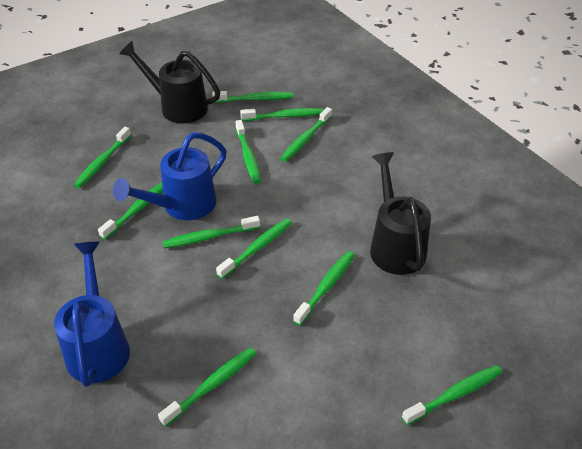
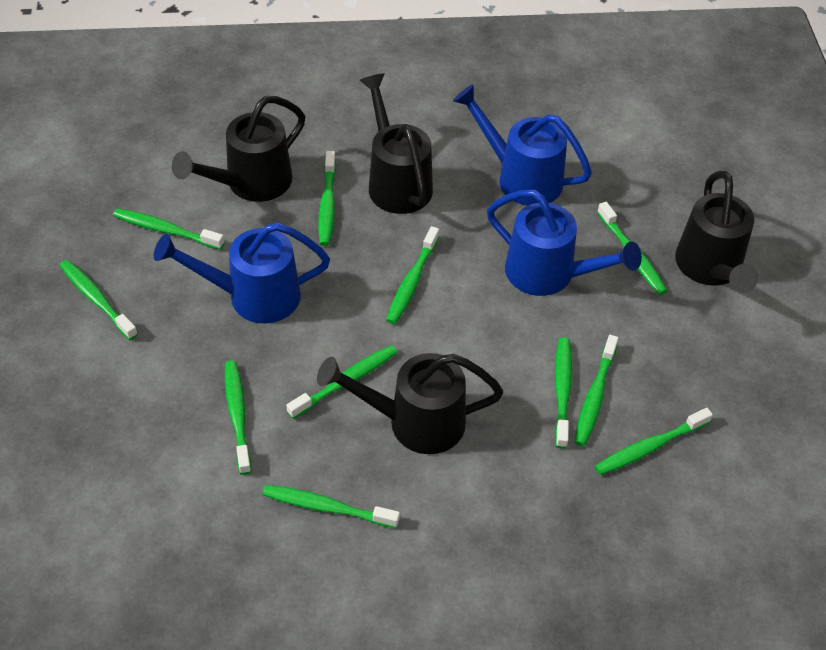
black watering can: [119,41,220,124] [370,152,431,275] = 2 -> [172,96,305,202] [317,353,503,454] [359,73,433,214] [675,171,759,293] = 4
blue watering can: [54,241,130,387] [113,132,227,220] = 2 -> [154,222,330,323] [453,84,592,206] [487,190,642,296] = 3

